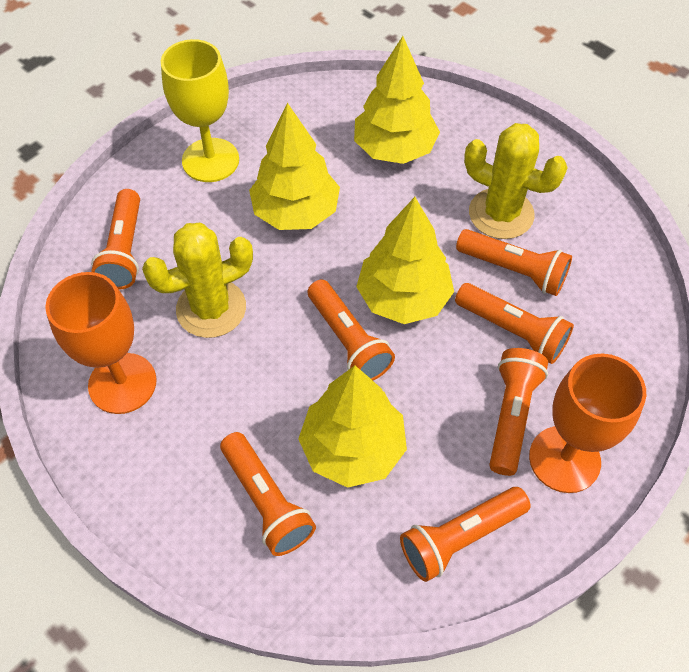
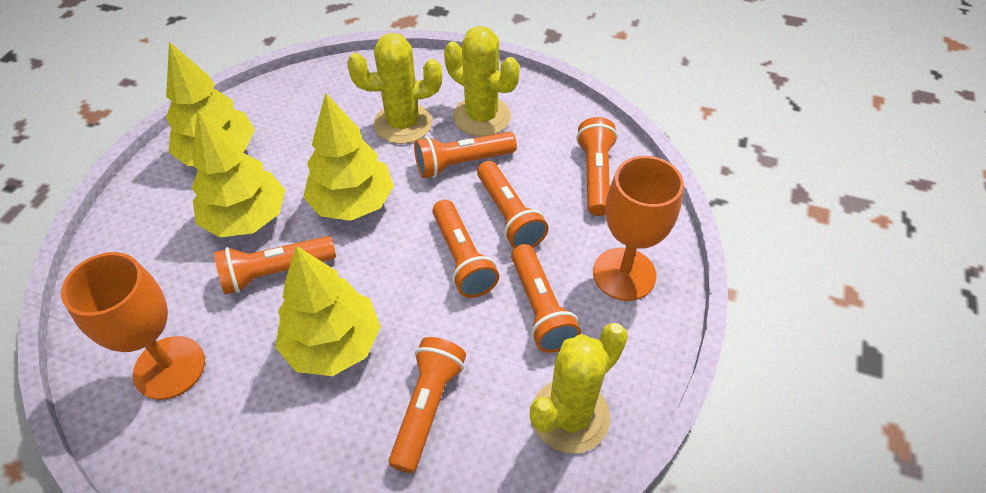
yellow cactus: [142,223,253,338] [464,123,568,239] = 2 -> [347,33,442,144] [444,26,520,136] [530,323,628,454] = 3
yellow goblet: [161,39,239,182] = 1 -> none = 0

